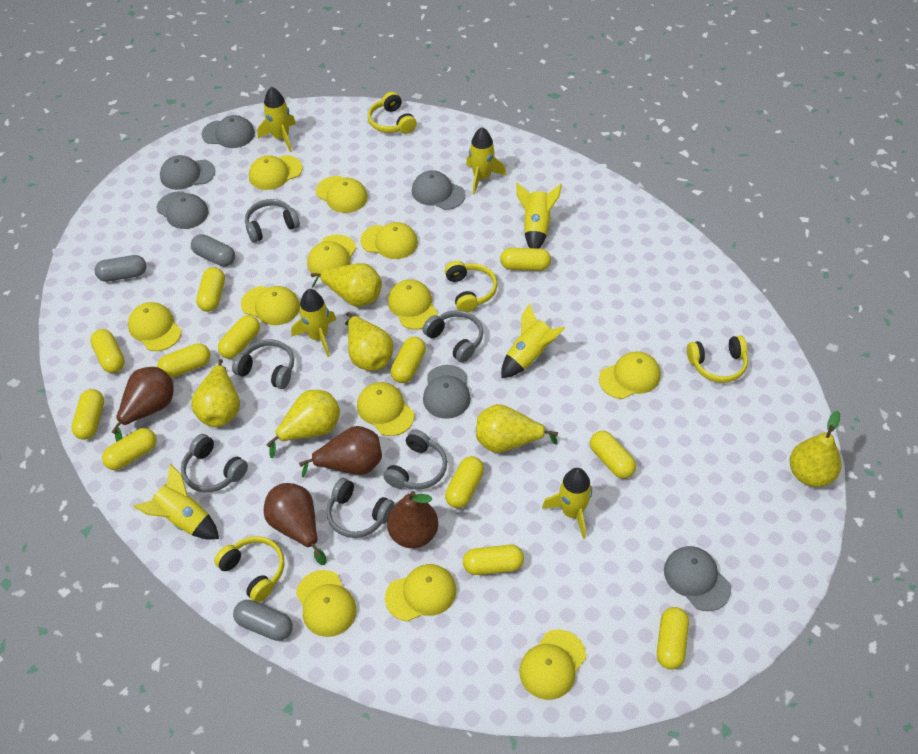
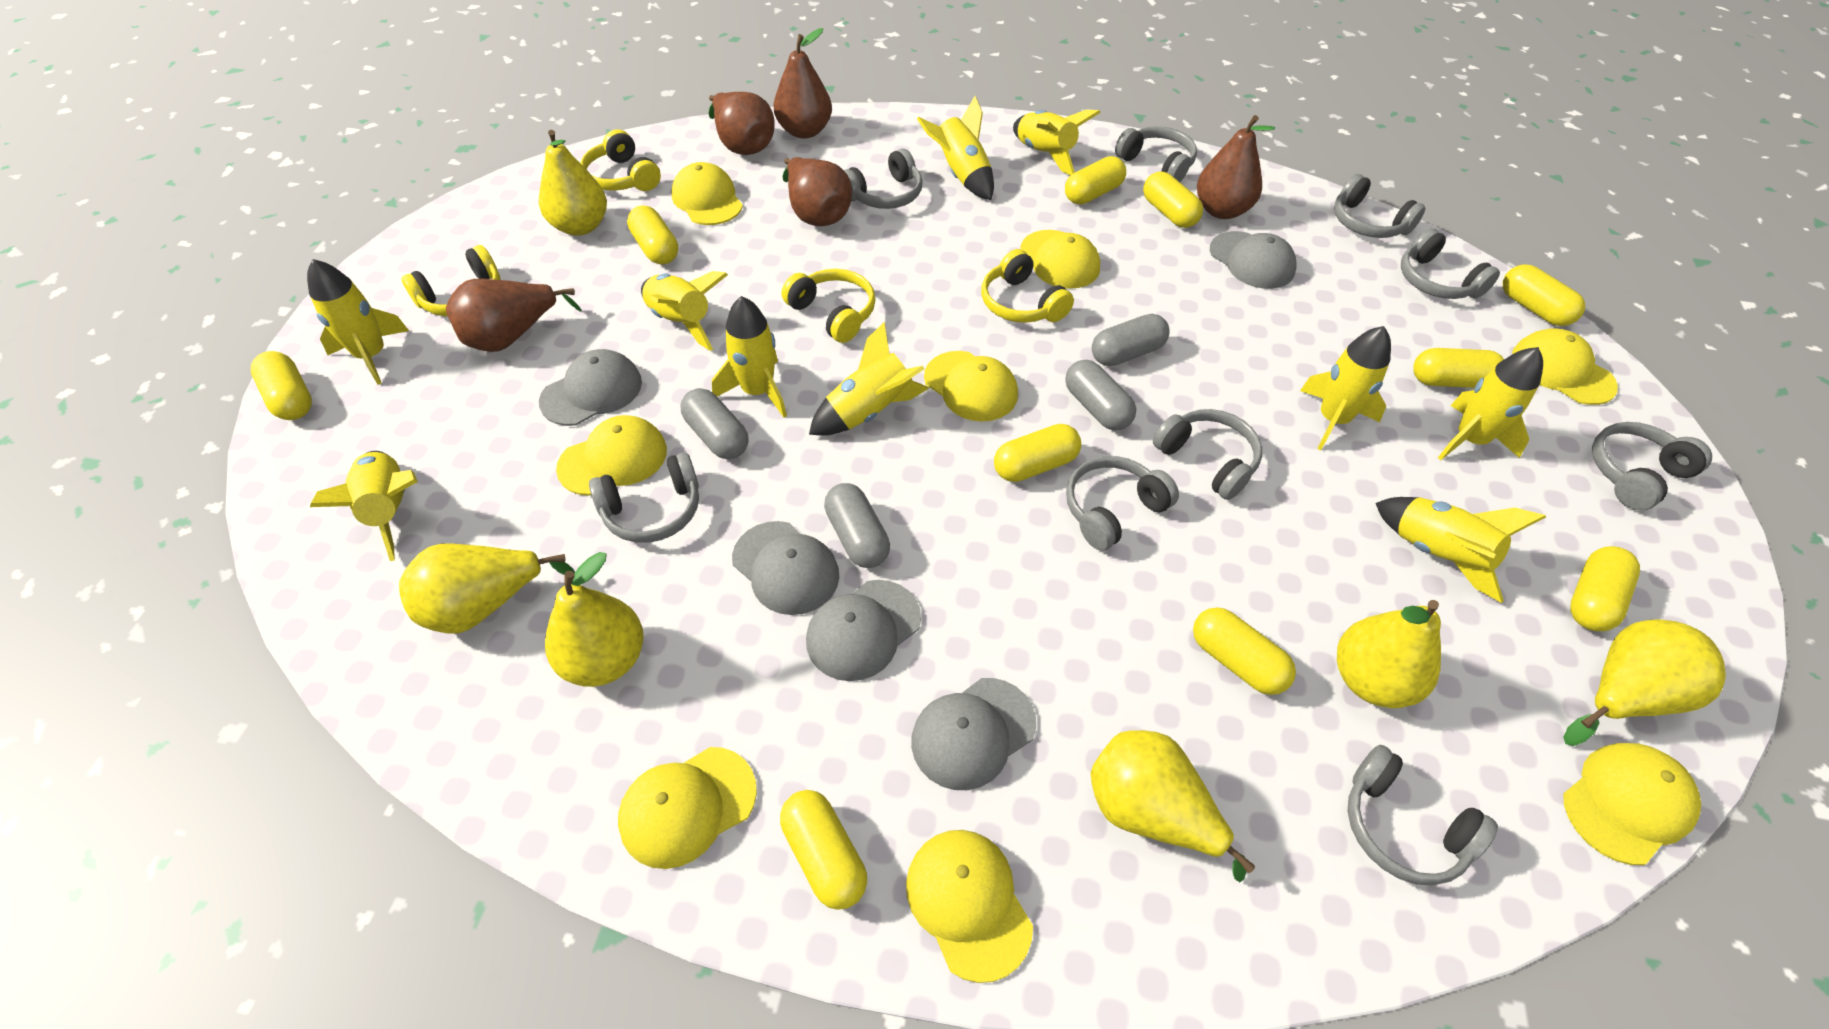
brown pear: [111,367,173,442] [264,483,327,565] [299,426,382,477] [387,491,438,548] = 4 -> [446,279,582,352] [708,92,775,155] [773,28,832,138] [782,157,852,226] [1197,115,1275,219] = 5
grey cap: [157,191,209,229] [160,155,215,190] [201,115,255,148] [412,170,465,210] [423,365,471,419] [664,546,731,611] = 6 -> [539,349,642,426] [732,521,839,615] [806,580,921,681] [911,678,1036,790] [1210,231,1297,289] = 5
grey capsule: [95,255,147,282] [191,234,235,267] [233,600,293,641] = 3 -> [680,388,749,459] [824,483,890,568] [1065,360,1136,430] [1092,314,1170,366] = 4
grey headphones: [181,434,248,492] [232,339,294,389] [245,199,300,243] [327,478,395,538] [384,429,447,490] [422,310,483,363] = 6 -> [589,452,699,543] [844,148,923,209] [1066,456,1179,551] [1115,126,1197,182] [1153,409,1262,500] [1334,174,1426,238] [1348,745,1498,886] [1401,228,1500,299] [1592,422,1712,510] = 9
yellow cap: [128,302,181,351] [241,286,300,325] [249,155,302,190] [296,570,357,637] [307,235,356,278] [316,176,368,213] [357,382,414,436] [360,222,418,259] [385,564,456,621] [388,279,438,329] [519,630,586,700] [599,351,661,399] = 12 -> [556,415,667,496] [618,747,757,869] [672,162,743,225] [906,830,1033,983] [924,351,1018,422] [1020,230,1100,289] [1512,328,1618,405] [1563,743,1701,865] = 8
yellow capsule: [71,389,104,440] [90,329,125,373] [102,428,157,470] [157,343,211,378] [196,267,225,312] [218,315,260,359] [391,337,426,383] [445,456,484,508] [463,545,524,575] [500,248,551,271] [590,431,636,478] [657,607,689,670] = 12 -> [251,351,312,420] [627,205,678,264] [780,790,867,910] [994,424,1081,482] [1065,156,1126,204] [1143,172,1203,228] [1193,607,1296,695] [1413,348,1504,388] [1503,264,1585,326] [1570,546,1640,631] = 10
yellow rocket: [133,464,219,540] [257,87,296,152] [291,289,336,357] [466,127,507,195] [501,303,565,378] [516,183,562,248] [542,468,592,539] = 7 -> [307,259,409,385] [310,451,418,561] [641,271,728,351] [712,296,787,418] [809,322,929,436] [917,96,994,200] [1013,110,1101,175] [1300,326,1391,450] [1376,497,1546,603] [1438,347,1543,460] = 10

